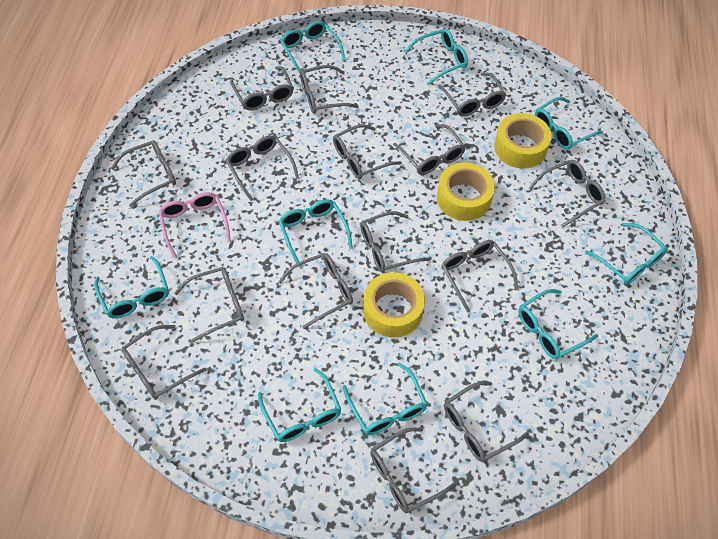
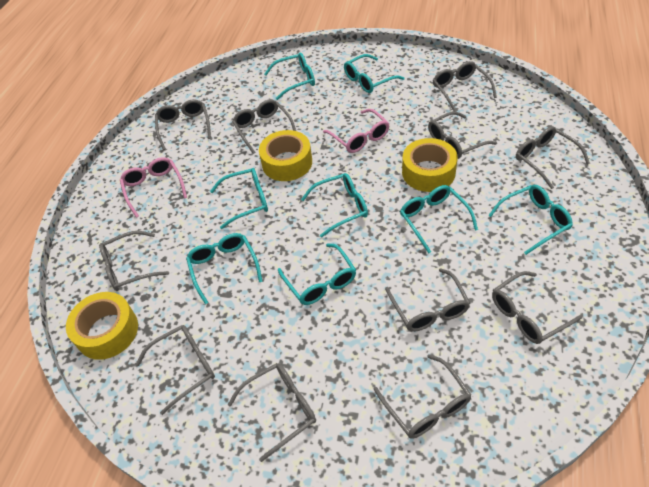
grey glasses: [111,140,176,207] [121,325,207,400] [174,267,244,343] [226,135,299,201] [230,66,293,110] [278,253,353,329] [300,65,359,114] [333,124,402,179] [360,211,430,273] [370,428,458,513] [393,124,466,175] [438,72,506,117] [441,240,519,313] [444,382,529,462] [529,160,606,228] = 15 -> [99,231,169,291] [135,325,215,415] [155,99,211,150] [228,363,316,462] [232,99,296,154] [374,354,472,439] [385,268,470,332] [428,112,497,159] [433,61,497,112] [492,271,582,344] [516,126,590,189] = 11
pink glasses: [159,192,231,259] = 1 -> [120,157,187,218] [323,109,390,153] = 2
turquoise glasses: [94,256,169,319] [258,368,341,442] [279,199,353,267] [280,21,346,74] [343,363,428,435] [404,29,468,85] [518,289,598,359] [535,97,603,150] [585,223,668,285] = 9 -> [186,233,263,304] [210,168,268,229] [264,52,315,100] [278,243,356,305] [301,173,368,238] [344,54,405,93] [400,185,478,254] [488,185,573,255] = 8

